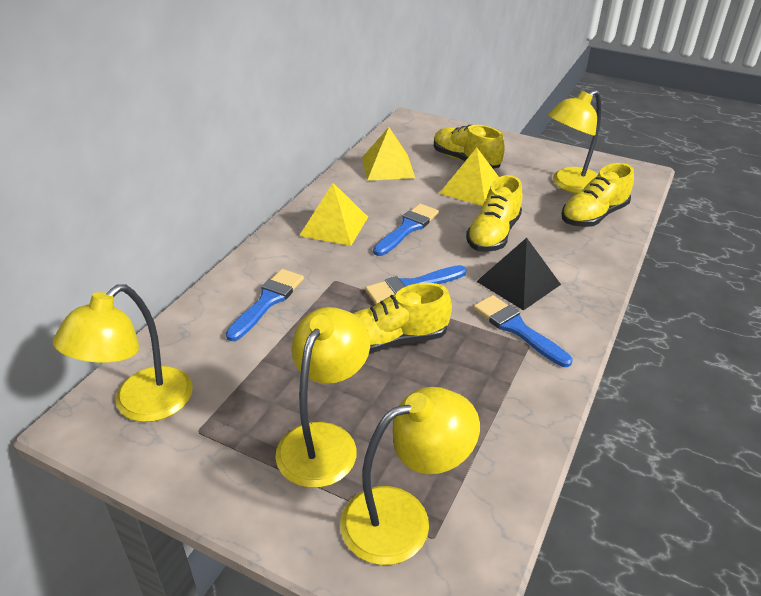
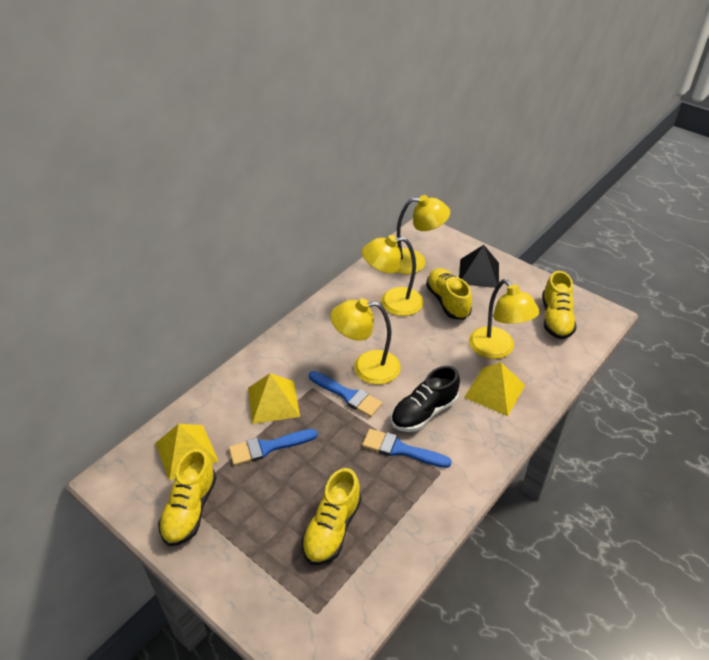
black shoe: none = 0 -> [391,366,460,432] = 1
blue brush: [226,269,304,341] [365,265,467,305] [373,204,439,256] [473,295,572,367] = 4 -> [229,429,318,466] [309,371,382,417] [362,429,452,468] = 3

